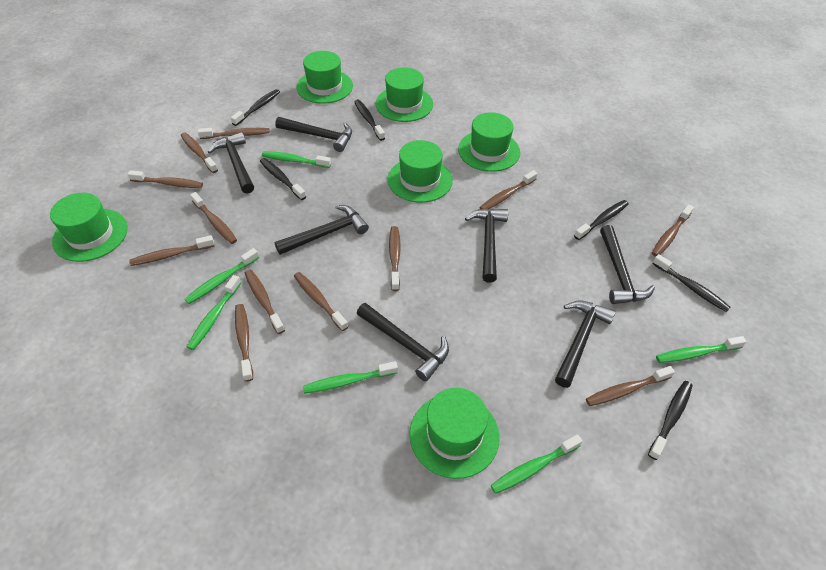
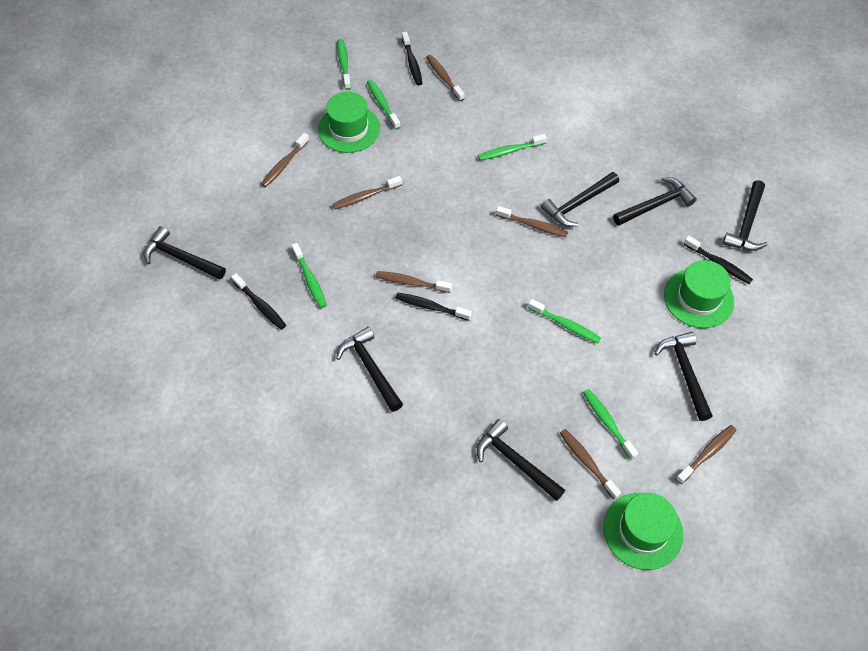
black toothbrush: [231,89,280,126] [260,158,306,200] [354,100,385,141] [574,200,629,240] [648,381,693,460] [652,254,731,312] = 6 -> [231,273,286,330] [395,292,472,321] [402,32,422,85] [684,236,753,284] = 4
brown toothbrush: [127,170,203,188] [129,235,215,266] [181,132,218,173] [190,192,237,244] [198,128,270,139] [235,304,253,382] [245,270,285,334] [294,272,348,331] [389,226,401,291] [479,170,538,209] [586,366,675,406] [652,204,694,257] = 12 -> [261,133,309,187] [333,176,402,209] [376,271,452,293] [426,55,465,101] [496,206,568,237] [560,429,621,499] [676,425,737,484] = 7
green hat: [50,193,128,262] [296,51,353,104] [376,67,433,122] [388,140,453,203] [410,388,500,479] [458,112,520,172] = 6 -> [318,92,380,153] [603,493,683,570] [664,260,734,328] = 3

